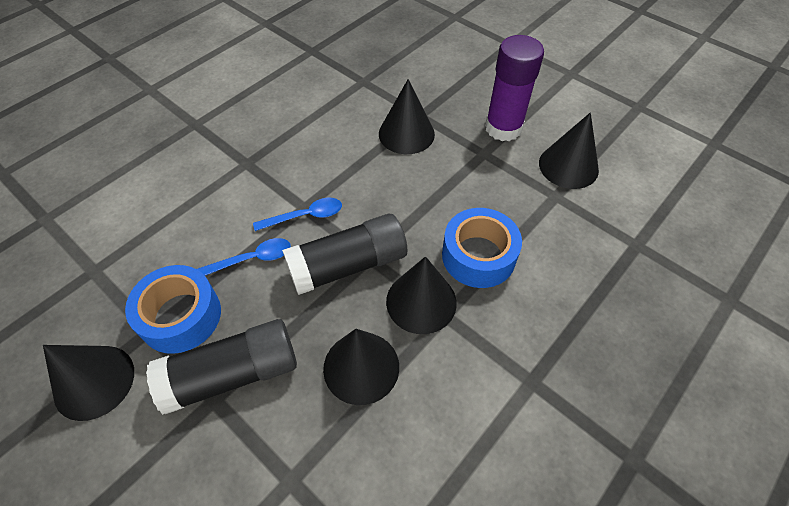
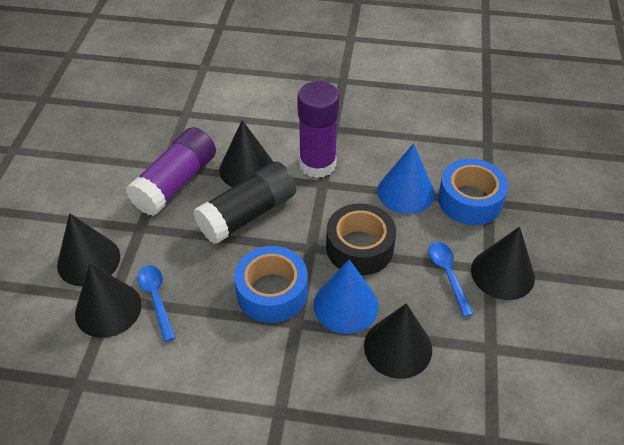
black glue stick: [146,319,297,415] [282,214,407,295] = 2 -> [193,162,296,244] = 1
black tape: none = 0 -> [326,203,396,275] = 1
blue cone: none = 0 -> [313,260,379,334] [378,143,435,214] = 2
purple glue stick: [485,35,544,141] = 1 -> [126,127,216,216] [297,81,339,178] = 2

